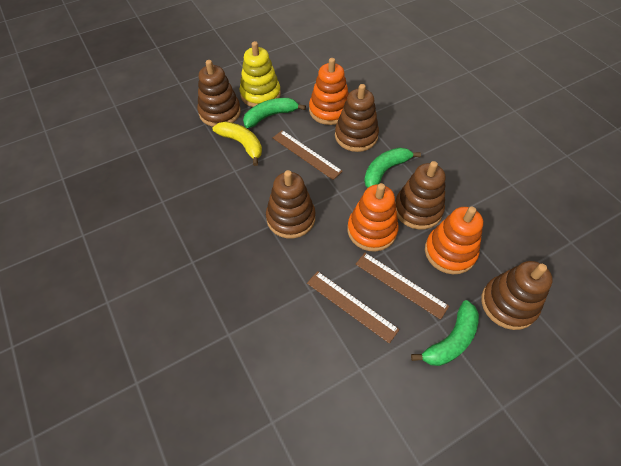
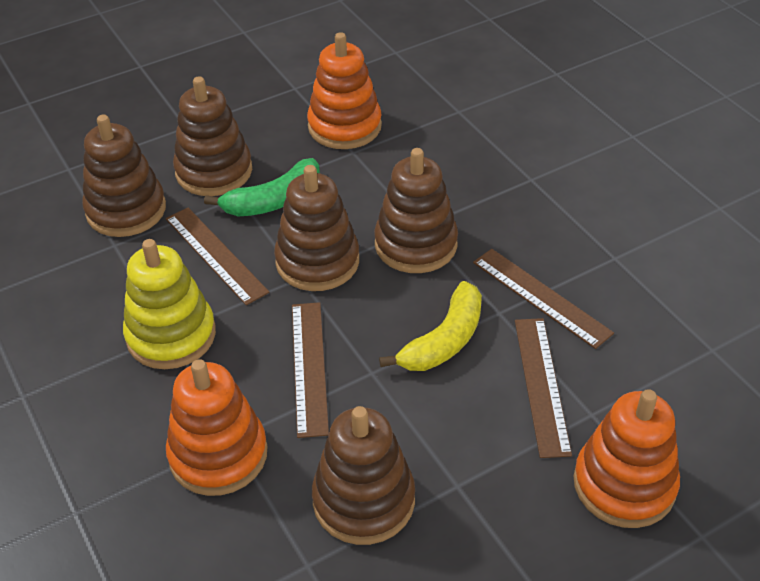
brown ruler: [273,130,343,180] [307,271,400,344] [356,253,449,320] = 3 -> [166,208,269,305] [292,302,329,438] [473,249,614,349] [515,318,572,458] = 4
green banana: [243,98,306,128] [364,147,421,188] [411,300,479,366] = 3 -> [204,158,320,217] = 1

